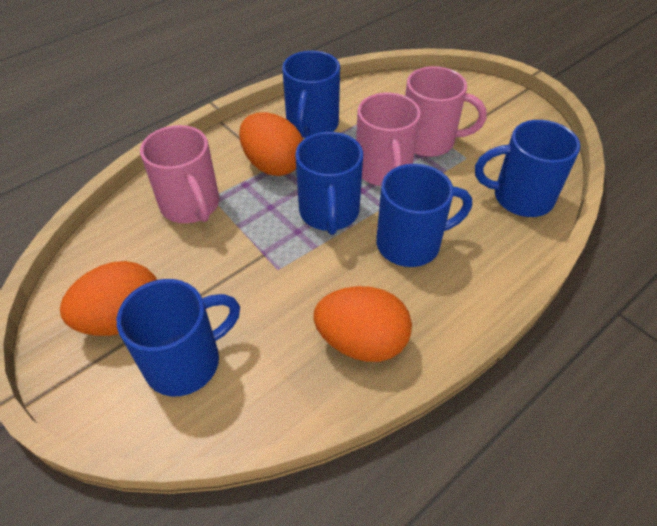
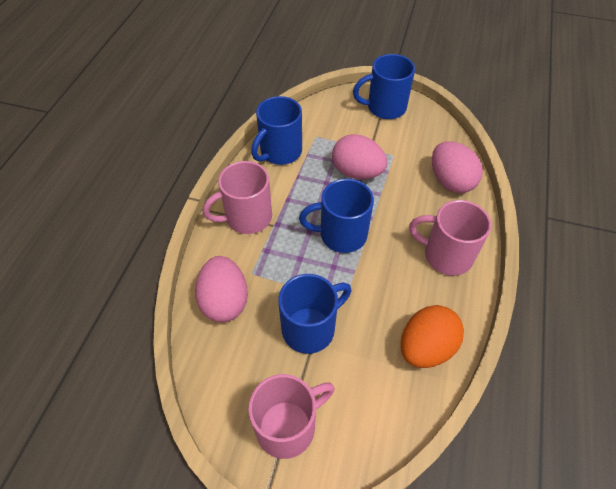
blue mug: [117,279,240,396] [282,51,340,138] [295,132,363,235] [376,164,472,267] [475,120,580,217] = 5 -> [251,96,302,165] [278,274,351,354] [299,179,374,253] [353,54,415,119] = 4
orange egg: [60,261,157,336] [239,112,303,176] [314,286,412,362] = 3 -> [401,305,464,368] = 1
pink egg: none = 0 -> [195,256,248,322] [332,134,387,179] [432,141,483,193] = 3

